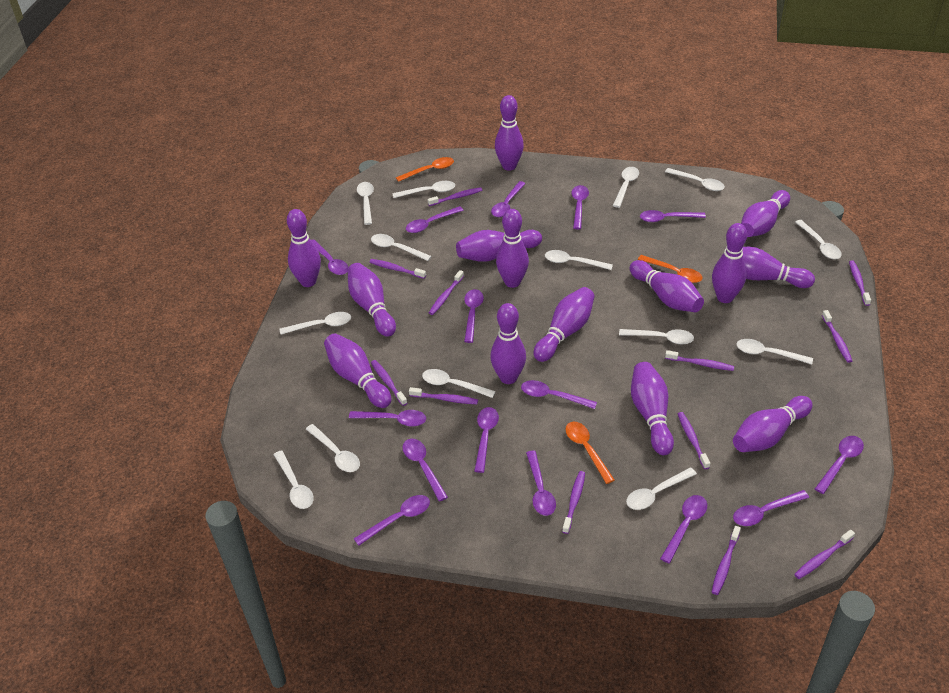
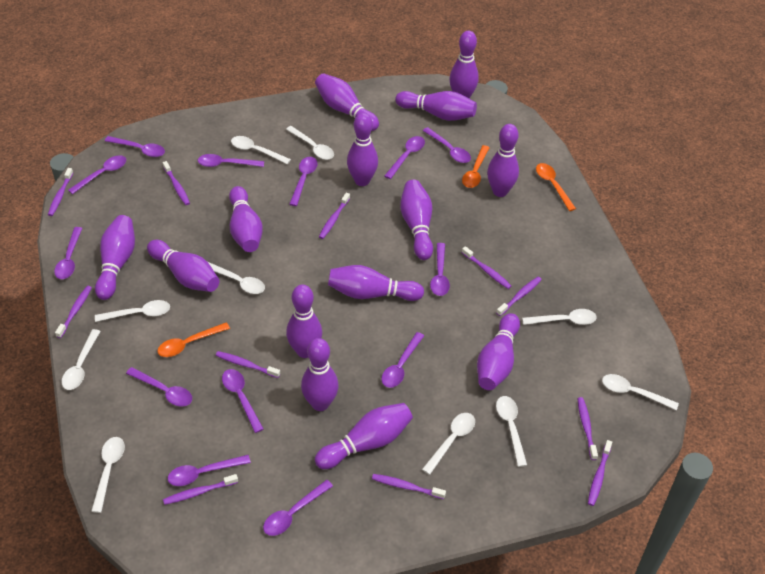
purple spoon: [311,239,348,275] [349,410,426,426] [354,495,430,546] [403,439,448,501] [406,206,464,233] [464,289,484,343] [474,407,499,473] [491,181,526,217] [521,380,597,409] [526,451,556,516] [571,185,589,229] [640,210,706,222] [660,495,707,564] [733,490,809,526] [815,436,864,494] = 15 -> [54,227,82,279] [68,155,126,194] [105,136,165,157] [126,367,192,407] [168,455,251,486] [198,154,264,167] [222,369,264,433] [263,480,333,536] [289,157,318,206] [381,332,424,388] [384,136,425,179] [423,127,471,163] [430,243,450,296] = 13
purple toothbrush: [370,259,426,279] [371,360,407,406] [409,387,478,404] [427,187,482,206] [429,270,464,315] [562,471,585,534] [665,350,734,371] [678,412,710,469] [712,526,741,595] [794,530,855,579] [822,310,852,363] [849,260,871,306] = 12 -> [48,168,73,216] [55,286,92,338] [163,161,190,205] [163,474,238,505] [216,351,280,378] [319,193,350,239] [372,474,446,499] [462,246,512,289] [496,277,542,316] [577,397,598,460] [588,440,612,506] = 11
white spoon: [273,450,314,509] [280,312,351,335] [306,424,360,472] [357,182,374,225] [371,234,432,261] [392,181,455,198] [422,369,496,398] [545,250,613,270] [613,167,639,208] [619,329,694,344] [626,467,697,510] [665,168,725,191] [736,339,813,365] [795,220,842,259] = 14 -> [62,329,101,390] [91,437,125,513] [95,300,170,322] [208,262,265,294] [231,136,291,164] [286,126,334,160] [422,413,475,475] [496,396,527,467] [522,309,597,325] [602,374,679,410] = 10

